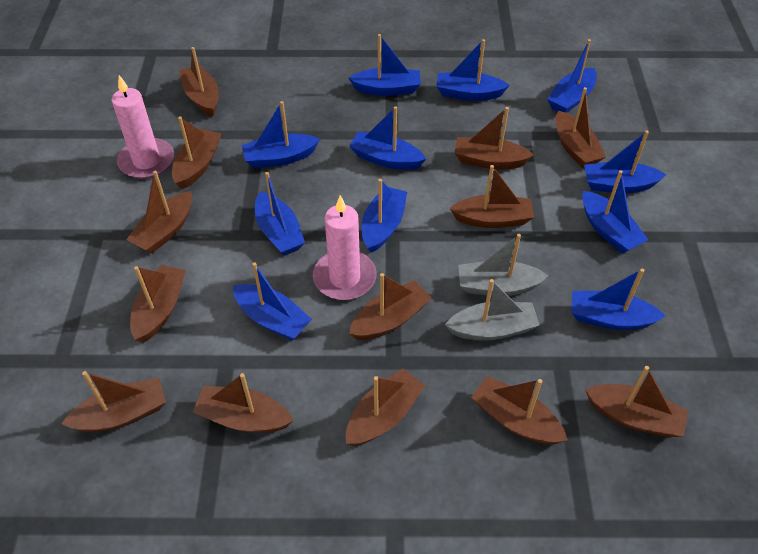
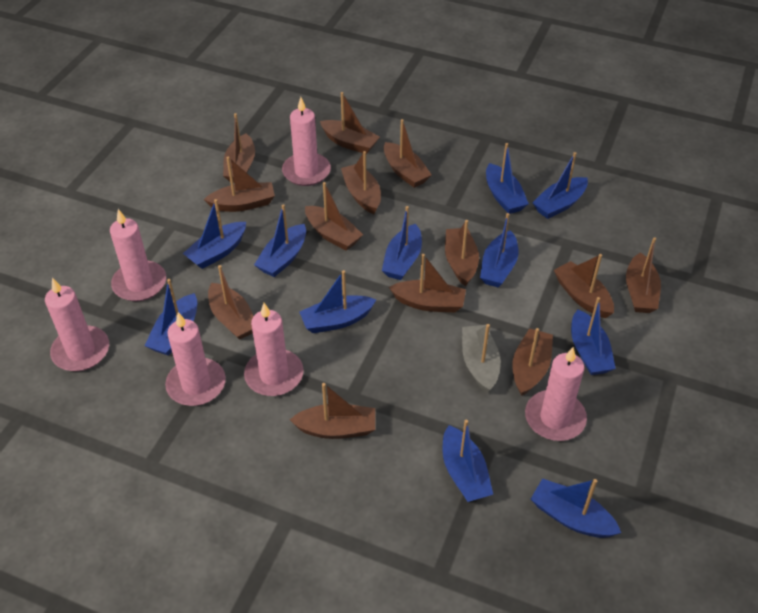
grey boat: [445,279,539,341] [459,234,548,296] = 2 -> [462,324,501,393] = 1
pink candle: [111,75,174,179] [313,195,377,300] = 2 -> [45,278,109,371] [110,209,166,301] [165,312,226,406] [244,303,304,396] [282,97,331,186] [525,347,587,441] = 6

